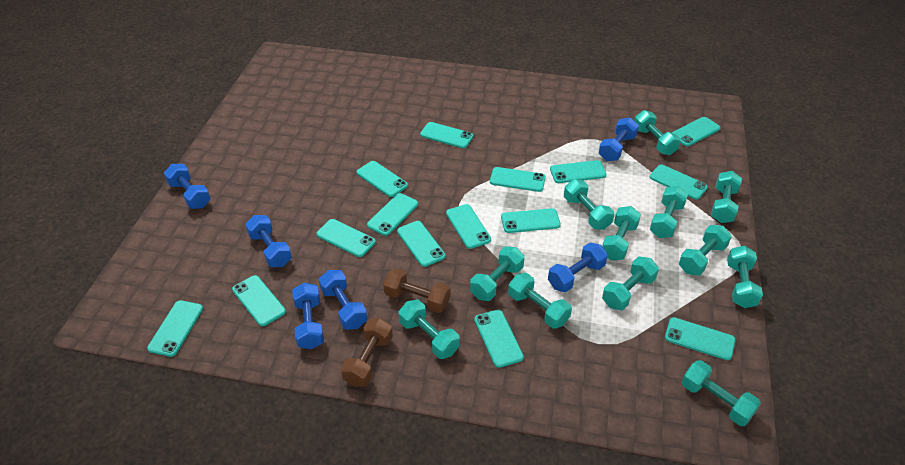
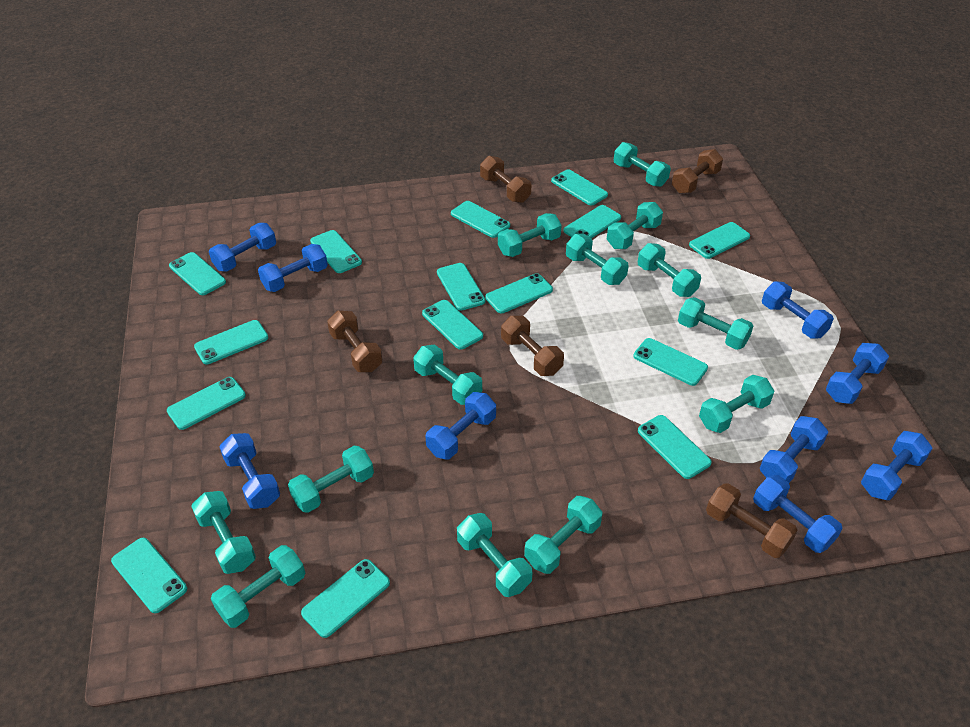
blue dumbbell: [164,164,211,209] [245,215,292,267] [292,283,324,349] [319,270,367,330] [548,243,608,292] [599,118,639,161] = 6 -> [209,223,276,272] [219,433,280,509] [258,244,328,292] [425,392,496,459] [753,475,842,553] [760,416,828,483] [762,282,834,339] [826,343,889,404] [861,431,933,500] = 9
brown dumbbell: [341,318,393,387] [383,268,450,313] = 2 -> [327,311,383,372] [480,156,531,203] [501,316,564,376] [672,149,723,194] [706,483,798,558] = 5
turquoise dumbbell: [398,300,460,359] [470,247,524,301] [508,273,572,329] [564,179,614,230] [602,206,641,261] [602,256,659,310] [634,110,681,155] [650,186,688,238] [679,225,732,276] [682,360,761,426] [711,171,742,223] [727,246,763,308] = 12 -> [191,491,256,574] [211,545,305,628] [288,446,374,513] [413,345,482,405] [457,513,532,597] [498,213,562,257] [524,496,603,574] [566,234,629,285] [607,202,663,249] [614,142,671,187] [638,243,701,297] [678,297,753,350] [699,375,774,433] = 13

